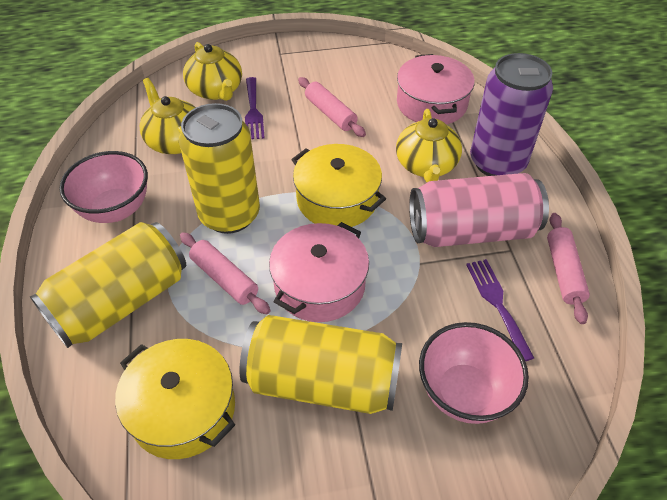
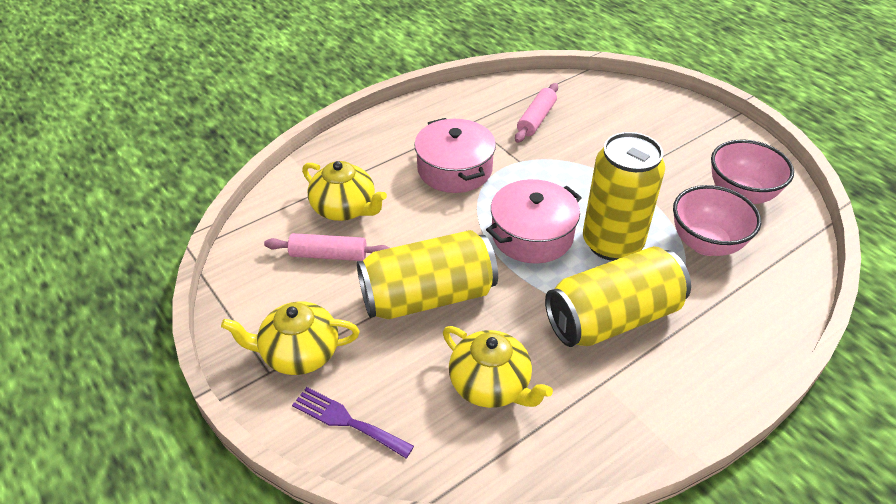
pink can: [409,173,549,247] = 1 -> none = 0
pink rolling pin: [180,232,270,315] [298,77,366,137] [547,213,590,324] = 3 -> [264,233,389,261] [515,83,558,143] = 2
purple can: [470,53,553,176] = 1 -> none = 0
purple fork: [245,77,265,139] [466,259,534,361] = 2 -> [292,387,414,458] = 1
yellow pot: [115,339,235,459] [291,144,386,227] = 2 -> none = 0

